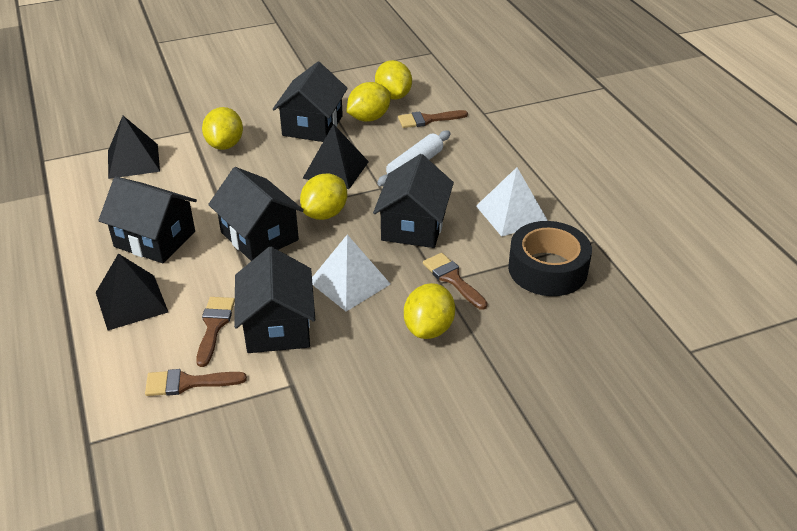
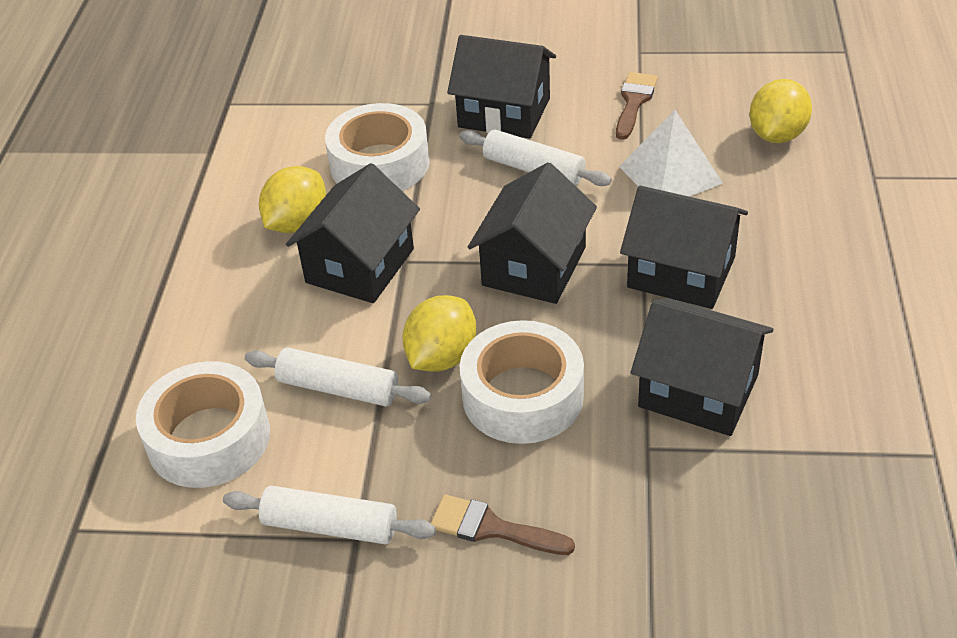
black pyramid: [96,253,168,330] [108,116,160,179] [303,124,369,189] = 3 -> none = 0
black tape: [508,221,592,296] = 1 -> none = 0
brown brush: [145,369,247,396] [196,297,235,367] [398,110,468,128] [423,253,487,310] = 4 -> [431,495,575,555] [616,72,658,140] = 2
white pyramid: [312,235,390,312] [476,167,548,237] = 2 -> [619,110,723,197] = 1
white rolling pin: [377,130,451,186] = 1 -> [223,486,436,544] [245,347,431,406] [459,130,612,186] = 3
white tape: none = 0 -> [136,361,270,488] [325,103,430,191] [460,320,584,444] = 3
yellow lemon: [202,107,243,150] [300,173,347,220] [346,82,391,122] [375,60,412,100] [404,283,455,339] = 5 -> [259,166,326,233] [402,295,477,372] [749,79,812,143] = 3

